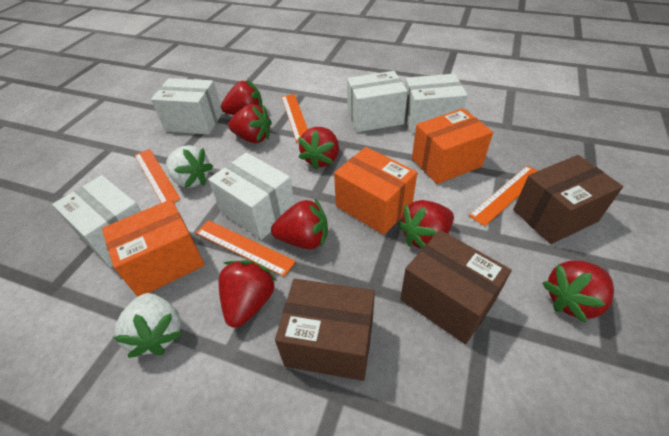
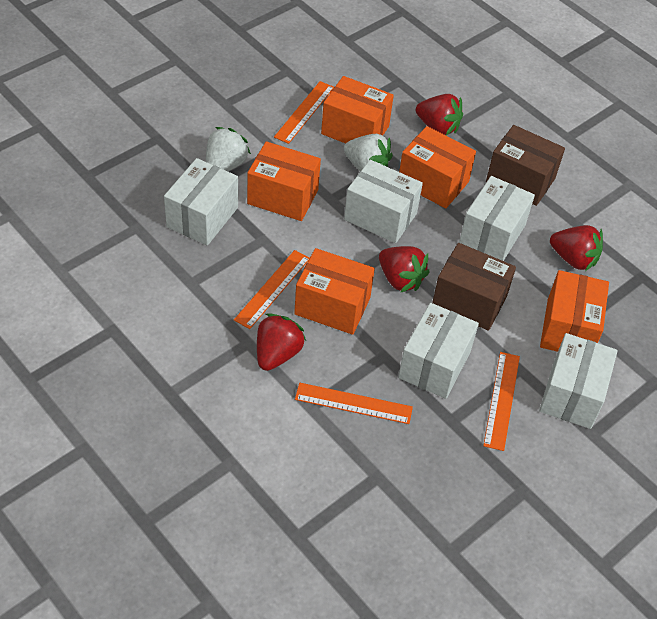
brown box: [275,279,375,381] [400,230,512,344] [513,155,623,244] = 3 -> [432,243,516,331] [486,125,565,206] = 2
orange box: [102,199,205,297] [334,147,417,235] [412,108,493,184] = 3 -> [247,141,321,221] [294,248,375,335] [321,76,394,144] [399,126,476,208] [540,270,609,352] = 5
red strawberry: [219,260,277,328] [221,80,263,115] [228,104,272,143] [271,199,328,249] [298,127,339,170] [398,200,454,249] [543,261,614,323] = 7 -> [257,313,306,371] [379,246,430,293] [416,94,463,135] [550,225,603,271] = 4

